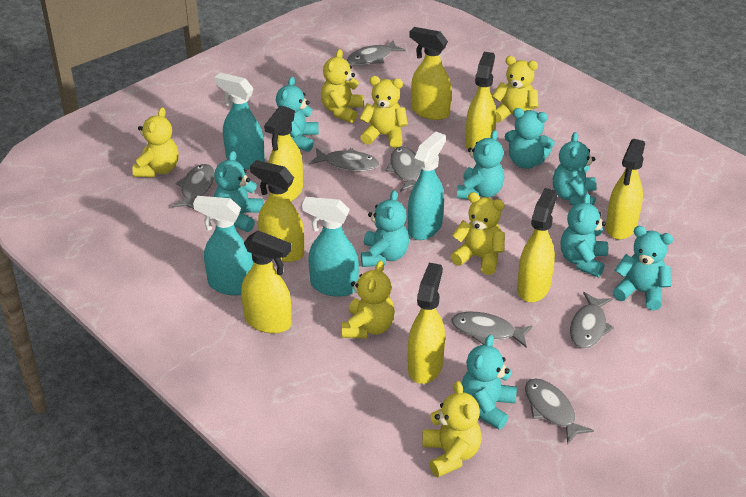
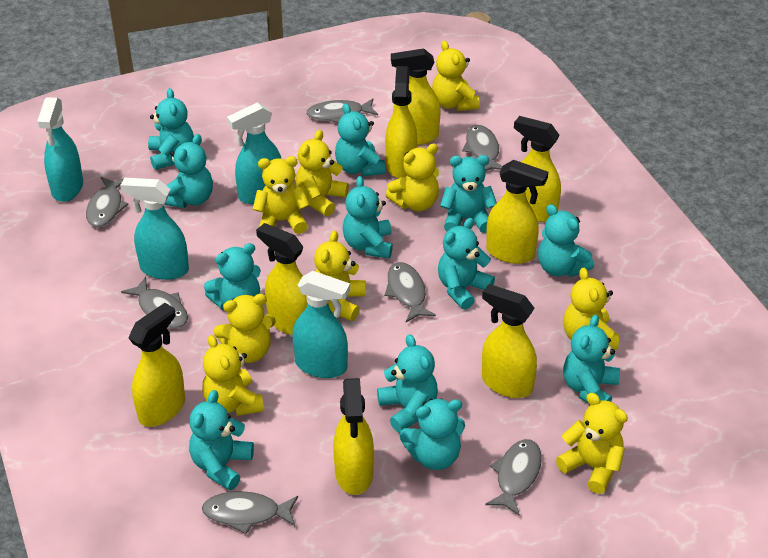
turquoise teddy bear: [214,151,264,232] [276,77,319,152] [361,190,409,267] [457,130,504,199] [462,334,517,430] [505,108,555,169] [553,132,597,206] [561,193,608,277] [612,226,673,310] = 9 -> [148,88,194,170] [164,134,213,208] [189,390,254,490] [204,243,261,310] [335,103,386,176] [343,176,393,258] [377,334,438,432] [400,398,465,470] [438,218,495,310] [440,155,497,233] [538,204,594,277] [563,315,620,404] = 12
yellow teddy bear: [132,107,179,177] [321,49,364,123] [342,261,395,338] [359,76,408,148] [422,381,482,477] [450,192,505,275] [492,56,538,123] = 7 -> [202,335,264,416] [214,294,276,363] [253,156,310,234] [296,130,349,216] [314,231,366,321] [385,144,439,211] [432,41,480,111] [556,393,628,494] [563,268,619,350] = 9

